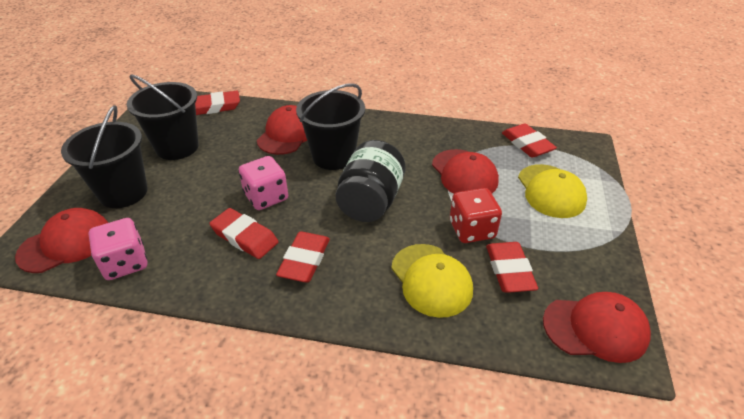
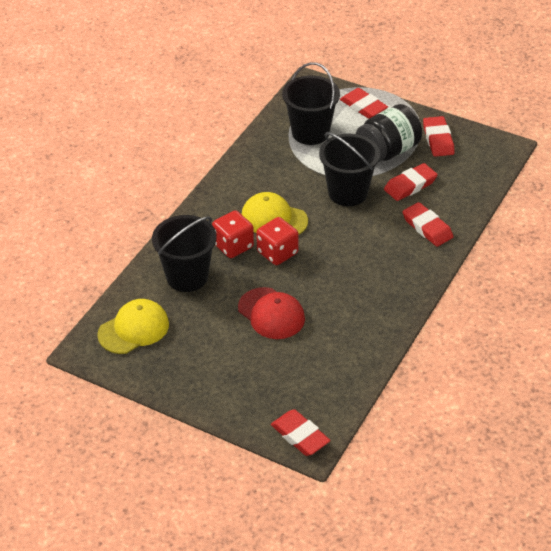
pink dice: [88,218,147,280] [239,156,288,210] = 2 -> none = 0
red cap: [15,208,108,273] [257,105,307,155] [432,149,499,194] [543,292,651,363] = 4 -> [238,287,305,339] = 1
red dice: [450,188,502,243] = 1 -> [212,210,254,258] [256,217,298,265] = 2

